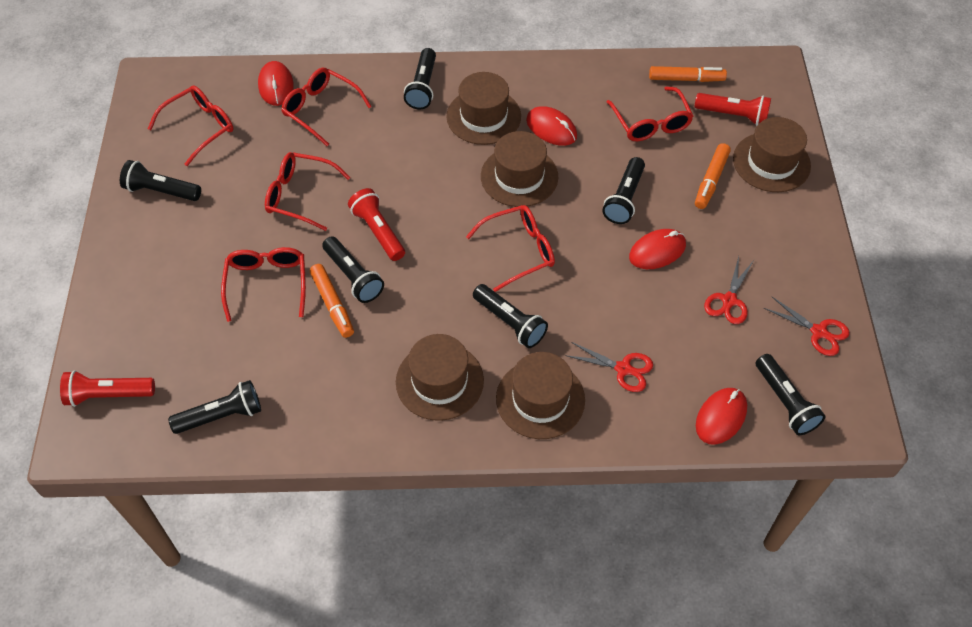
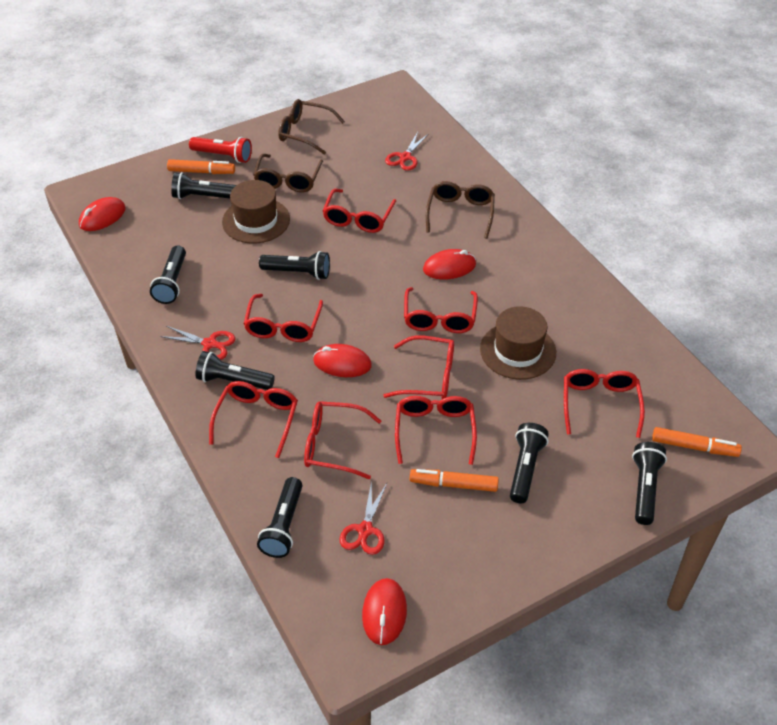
brown glasses: none = 0 -> [253,154,323,192] [278,99,345,155] [426,181,495,239] = 3
brown hat: [396,334,484,421] [446,72,521,145] [481,131,558,207] [496,352,585,439] [733,117,811,192] = 5 -> [222,180,290,244] [480,306,556,380] = 2
red flashlight: [60,370,155,407] [348,188,405,261] [695,93,771,126] = 3 -> [189,137,252,163] = 1
red glasses: [148,86,233,166] [221,247,306,322] [265,152,351,231] [281,68,372,146] [466,205,555,292] [607,86,693,141] = 6 -> [209,381,298,458] [244,294,323,342] [304,401,381,479] [323,189,396,233] [383,336,454,399] [395,396,477,465] [404,287,478,333] [564,369,645,438] = 8

